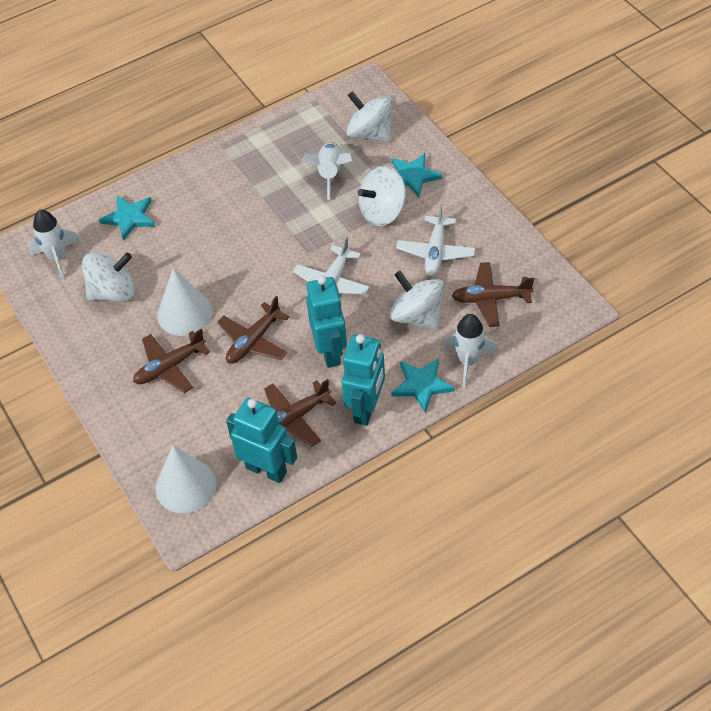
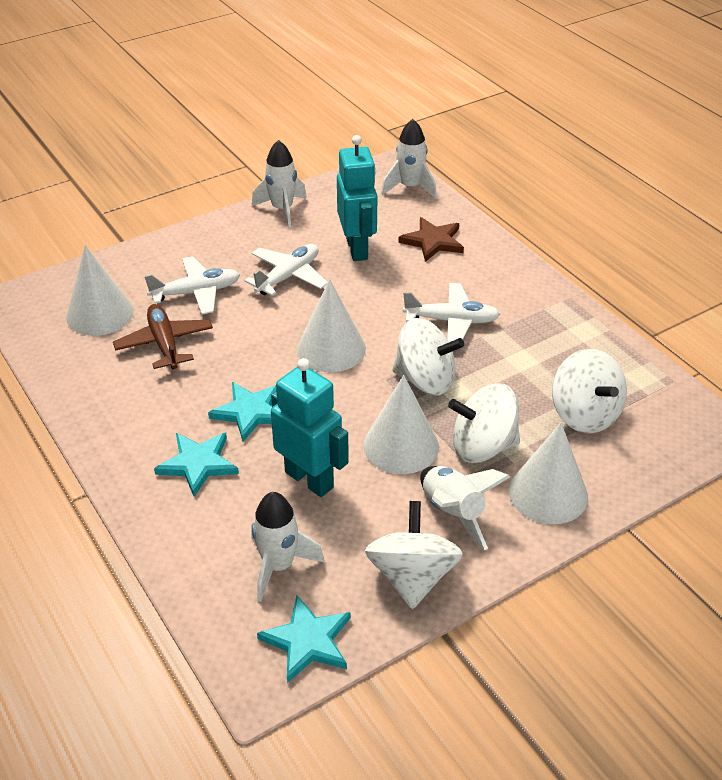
brown plane: [133,329,210,393] [217,296,289,364] [264,379,336,447] [452,262,534,327] = 4 -> [113,304,213,370] = 1
brown star: none = 0 -> [398,217,464,262] = 1
turquoise robot: [226,398,297,483] [306,276,347,368] [342,334,385,426] = 3 -> [271,358,349,497] [337,135,377,261] = 2
white cone: [156,445,217,513] [157,268,213,336] = 2 -> [66,245,134,336] [297,279,366,372] [363,375,439,474] [509,423,588,524] = 4
white plane: [293,236,370,295] [396,204,475,276] = 2 -> [144,256,240,315] [244,244,328,296] [403,283,500,342] = 3
white rocket: [28,210,81,279] [301,142,352,200] [443,314,498,388] = 3 -> [251,492,324,602] [252,140,307,228] [381,119,437,199] [420,466,510,550] = 4

